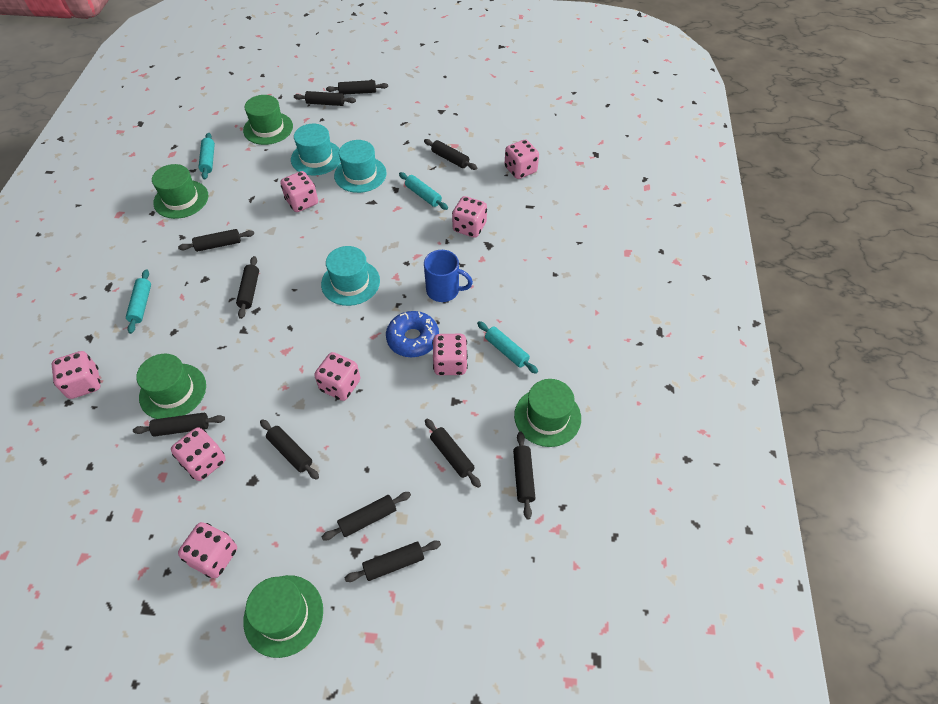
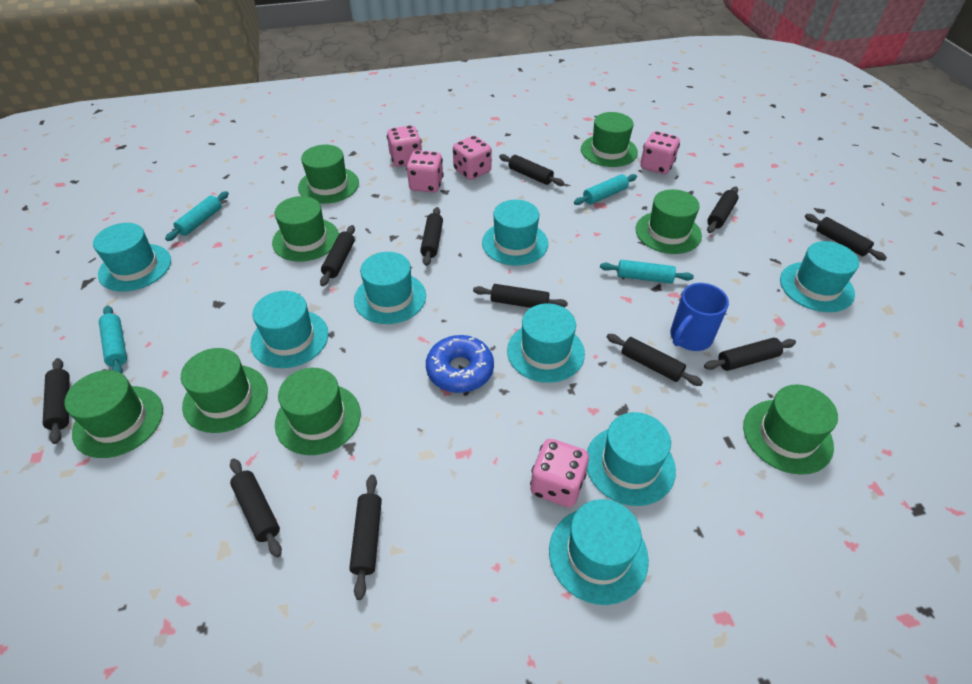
green hat: [136,354,206,419] [152,164,208,219] [243,95,293,145] [243,575,323,658] [514,379,581,447] = 5 -> [64,370,163,458] [181,348,268,433] [272,196,339,262] [275,368,361,455] [298,145,359,204] [581,112,638,167] [636,189,702,254] [743,384,838,475] = 8
pink dice: [51,351,101,399] [171,427,226,481] [178,522,237,578] [280,171,318,212] [314,352,360,401] [432,334,468,375] [452,196,487,238] [505,140,539,179] = 8 -> [387,125,422,167] [406,150,444,192] [453,136,492,180] [530,439,589,507] [640,131,680,174] = 5
turquoise hat: [291,124,341,175] [321,246,380,306] [334,140,387,193] = 3 -> [93,223,171,291] [251,291,329,368] [354,252,426,324] [482,200,548,266] [507,303,585,383] [549,499,649,605] [587,412,676,506] [780,241,859,312] = 8

